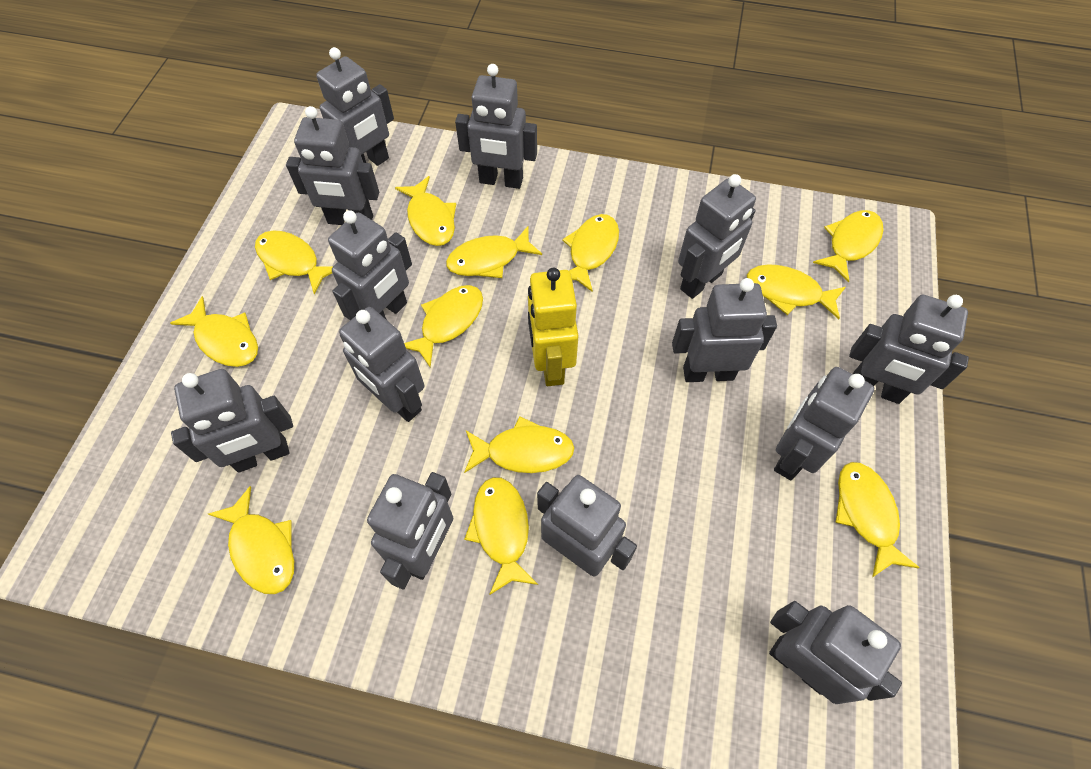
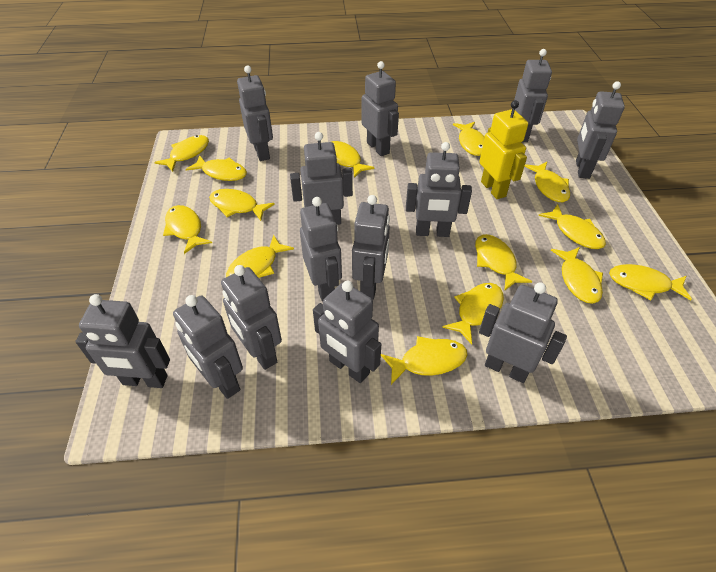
yellow fish: [170,296,258,367] [208,486,294,594] [255,230,333,295] [395,176,456,246] [404,285,483,368] [446,226,542,278] [464,416,574,473] [464,477,538,595] [562,214,619,292] [747,264,846,319] [813,210,884,282] [836,462,920,577] = 12 -> [154,135,209,172] [163,205,212,254] [186,155,247,181] [209,189,275,221] [226,235,294,278] [332,141,375,178] [381,336,468,385] [442,283,504,344] [453,122,485,156] [475,234,532,291] [524,162,570,202] [538,204,606,249] [551,247,603,304] [609,264,692,300] = 14

